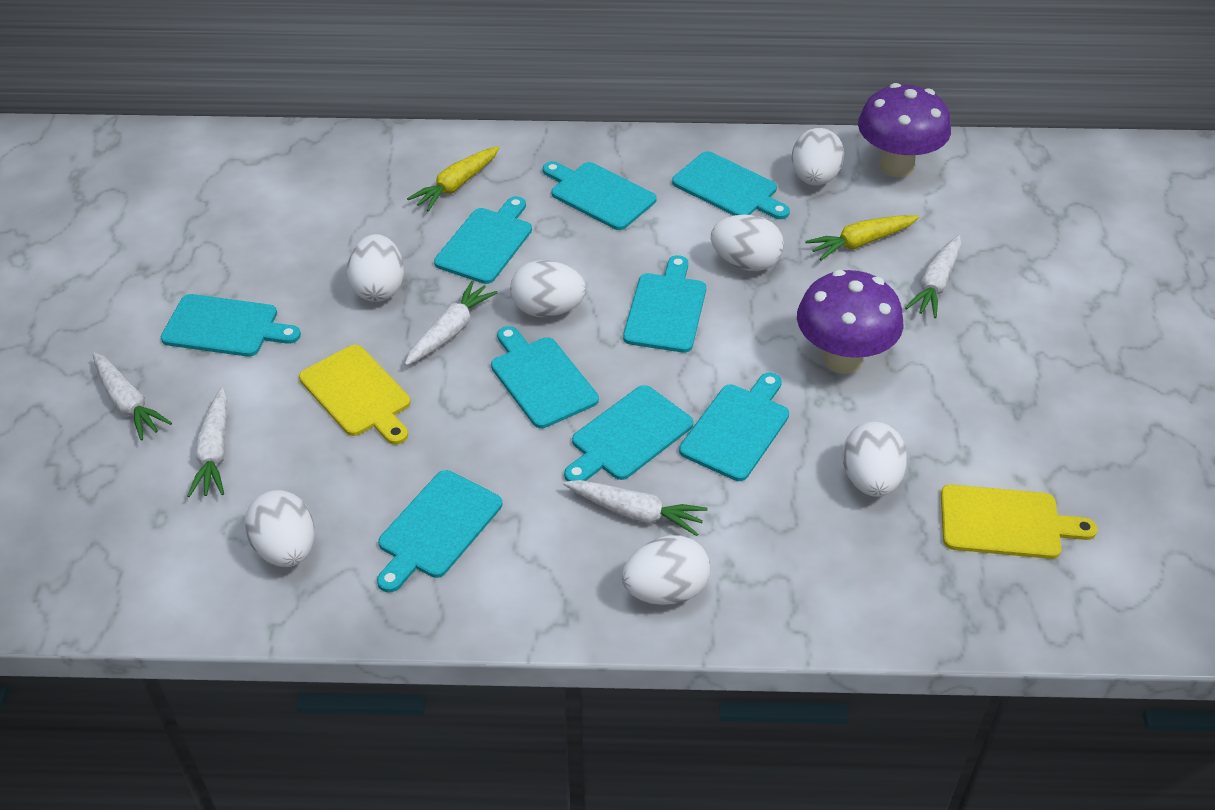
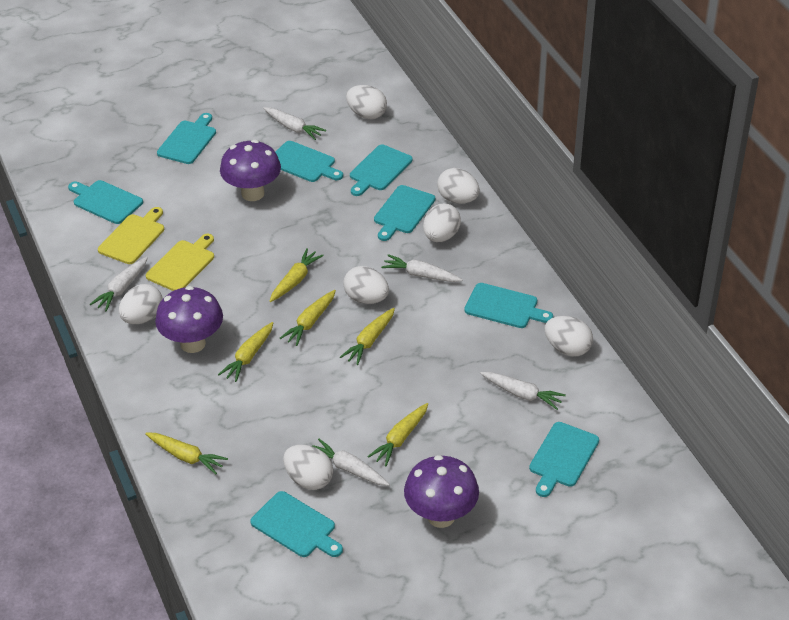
purple mushroom: [797,270,903,374] [858,83,951,177] = 2 -> [155,286,223,353] [220,140,281,201] [404,455,479,528] = 3
turquoise cutting board: [161,294,301,357] [377,470,502,592] [434,196,532,284] [491,326,599,428] [543,161,657,230] [564,385,693,481] [623,255,706,353] [672,151,790,219] [679,373,789,481] = 9 -> [68,180,143,224] [157,113,216,164] [250,491,343,557] [276,141,343,182] [350,145,412,196] [374,185,435,241] [464,283,553,328] [529,422,599,497] = 8
yellow carrot: [407,146,500,212] [805,215,919,260] = 2 -> [145,433,228,474] [218,322,273,382] [269,248,324,302] [280,290,336,346] [340,308,395,365] [367,403,428,466] = 6

